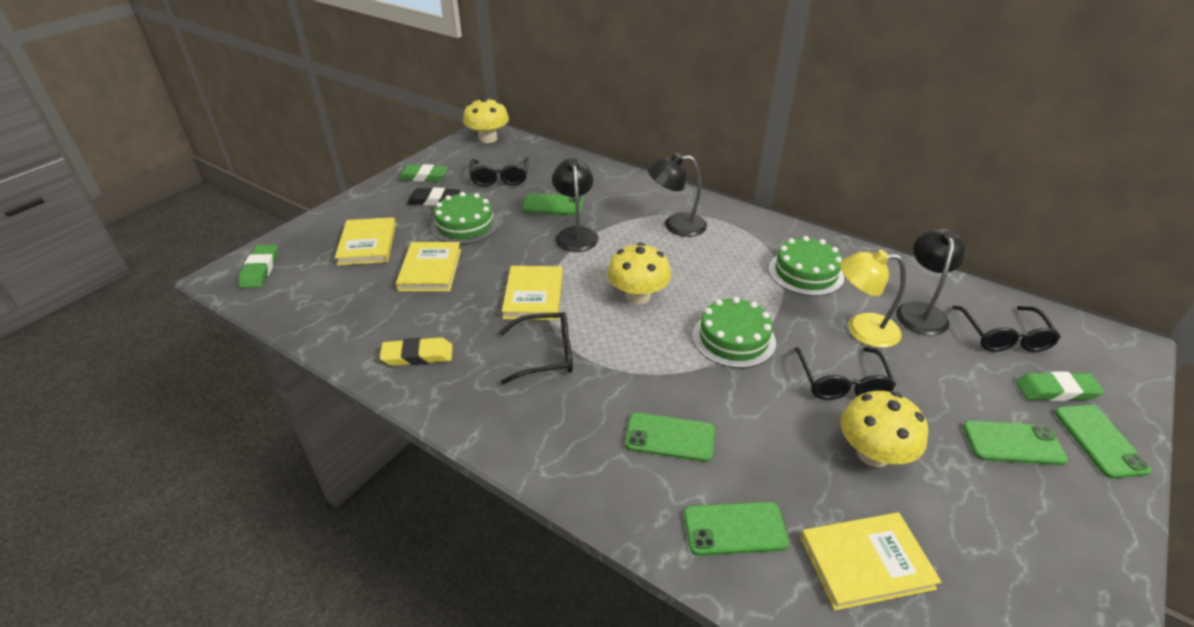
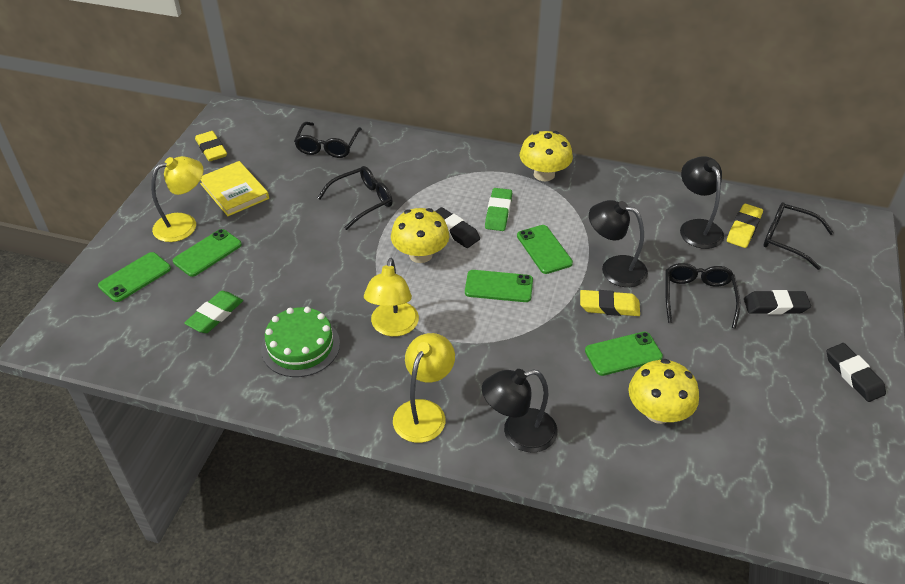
black eraser: [407,187,460,206] = 1 -> [435,207,480,248] [744,290,811,314] [827,343,886,402] = 3
green cake: [431,192,499,245] [692,297,776,368] [769,236,844,296] = 3 -> [261,307,340,377] = 1
green eraser: [239,245,278,288] [398,164,448,182] [1015,372,1104,401] = 3 -> [184,291,243,333] [485,188,512,231] = 2
yellow book: [335,217,396,266] [396,242,461,292] [502,266,563,320] [800,512,942,611] = 4 -> [200,161,269,216] = 1
yellow eraser: [380,337,452,366] = 1 -> [195,131,227,161] [580,290,640,316] [727,204,763,248] = 3
yellow lamp: [840,250,906,348] = 1 -> [151,156,203,242] [364,258,419,337] [393,333,455,443] = 3

